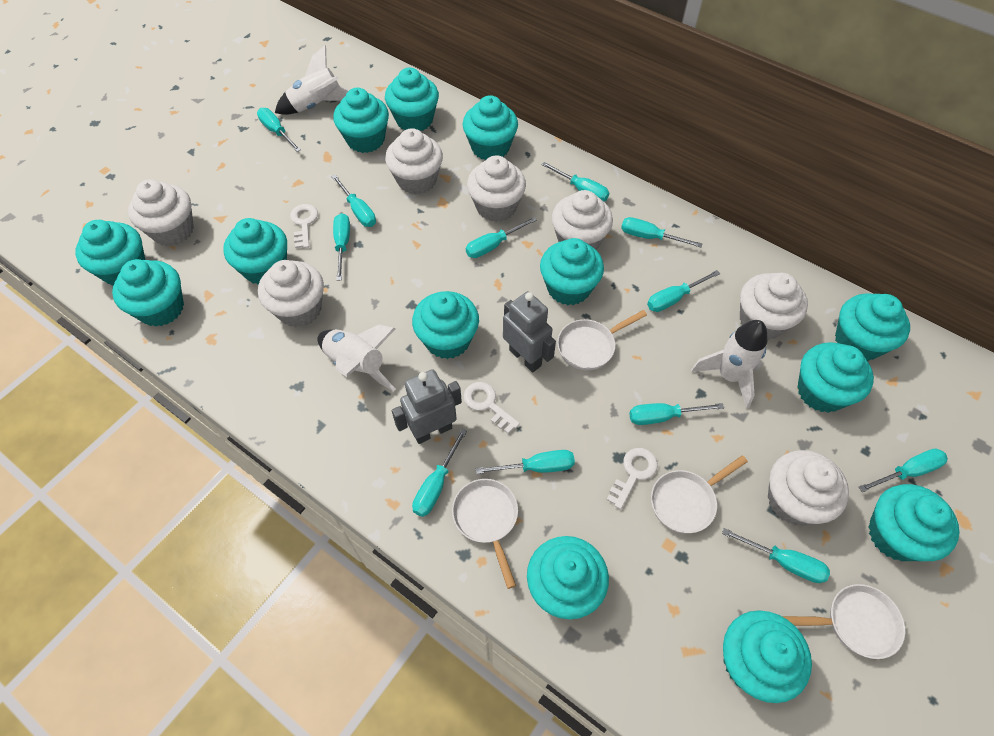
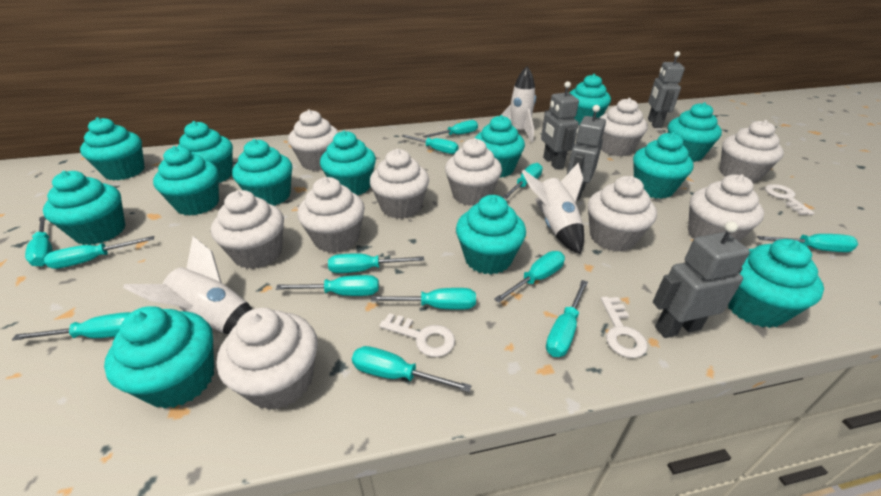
grey robot: [392,369,462,444] [503,291,556,372] = 2 -> [541,81,579,169] [567,105,606,201] [648,51,685,128] [653,221,750,338] = 4
turquoise screwdriver: [257,108,301,152] [331,175,376,227] [333,213,350,281] [412,429,467,517] [466,217,537,258] [476,450,575,474] [542,162,609,201] [621,217,702,248] [629,403,724,425] [647,270,720,312] [722,528,830,583] [859,448,948,492] = 12 -> [12,312,131,341] [25,216,52,266] [44,236,154,269] [276,275,379,296] [328,253,424,273] [352,346,471,392] [371,288,476,310] [401,135,459,154] [423,120,478,138] [494,251,565,303] [502,163,543,199] [546,280,588,357] [757,234,858,252] = 13
white cupcake: [128,179,194,246] [258,260,324,327] [385,128,443,194] [467,155,526,222] [552,190,613,250] [740,273,808,340] [768,450,849,525] = 7 -> [211,190,284,269] [217,308,318,410] [288,109,339,171] [298,177,365,253] [370,149,429,219] [445,138,502,206] [588,176,657,252] [600,98,648,156] [688,174,764,242] [720,120,784,183] = 10
white pan: [452,479,518,589] [557,310,647,370] [651,455,748,533] [782,584,905,659] = 4 -> none = 0

